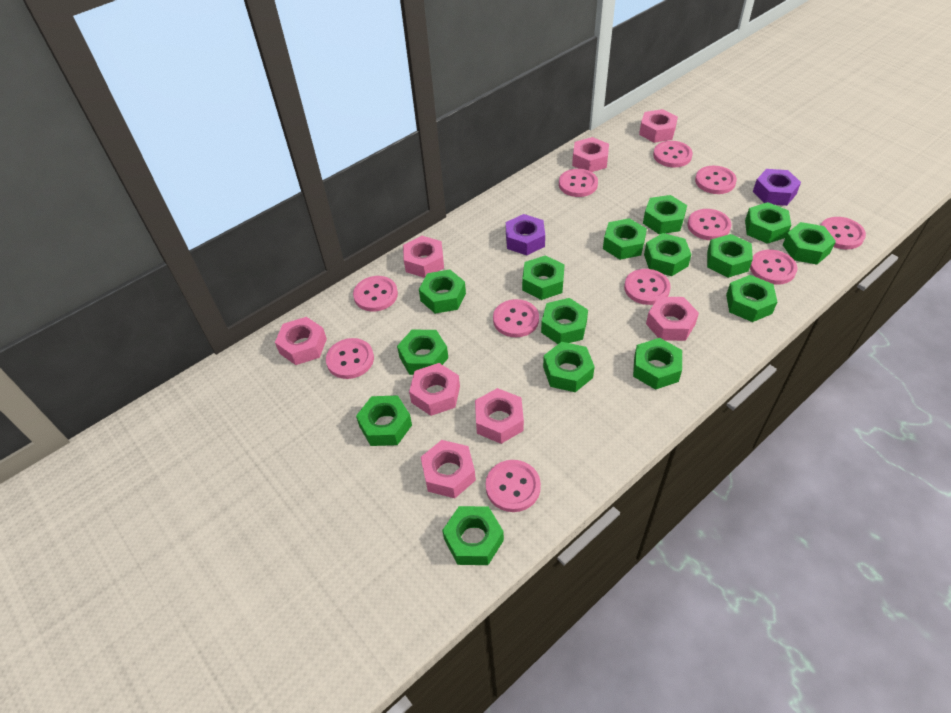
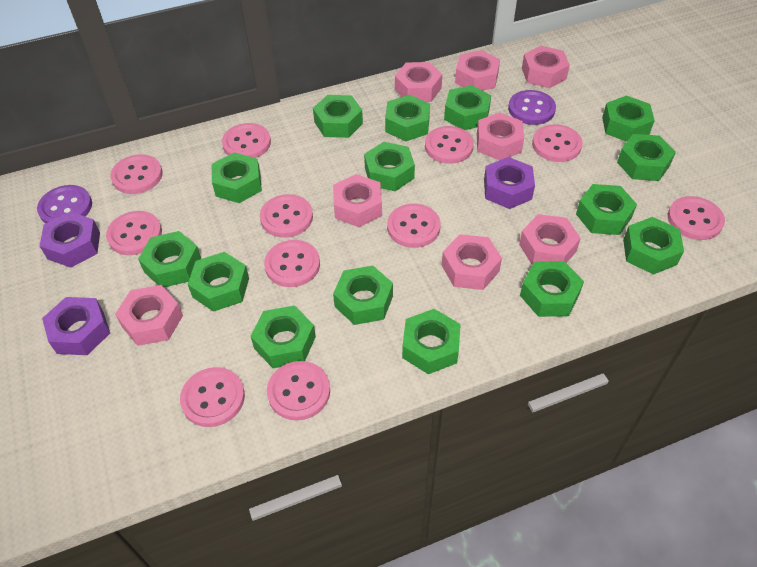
purple button: none = 0 -> [37,185,92,224] [508,90,556,125] = 2
purple nut: [506,214,545,255] [753,169,801,206] = 2 -> [40,212,100,268] [42,297,110,355] [484,157,535,209] = 3

